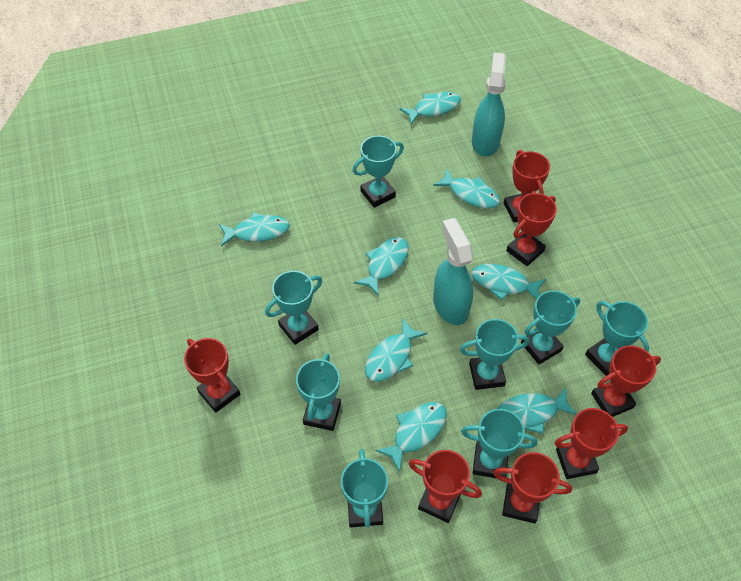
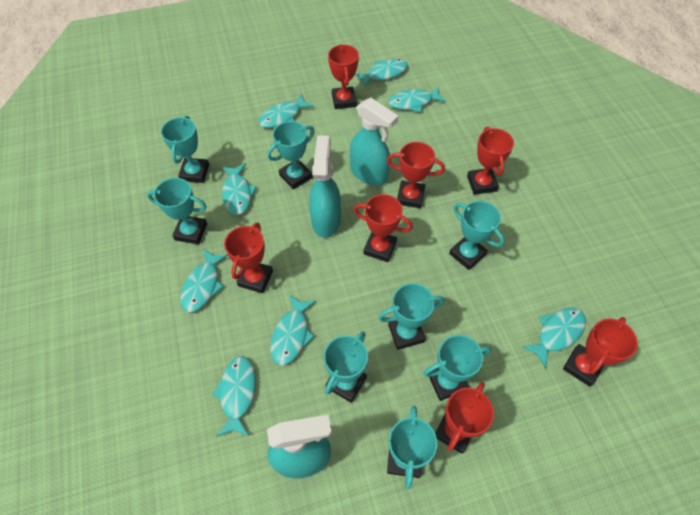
turquoise spray bottle: [433,218,474,325] [472,53,506,156] = 2 -> [267,415,332,479] [309,135,341,238] [350,98,399,186] = 3

